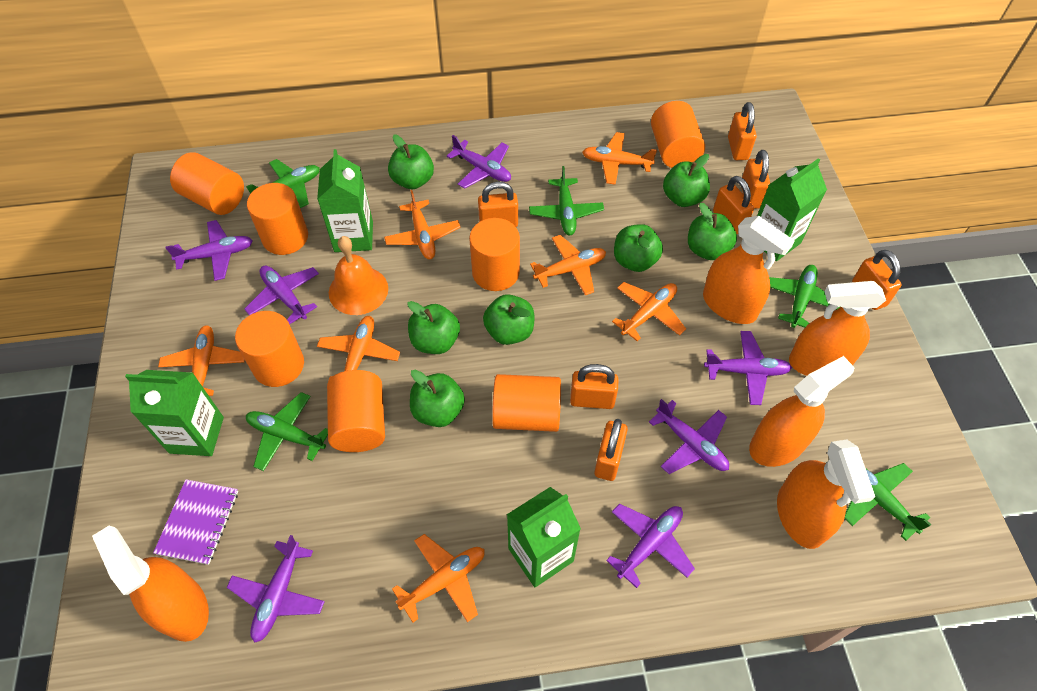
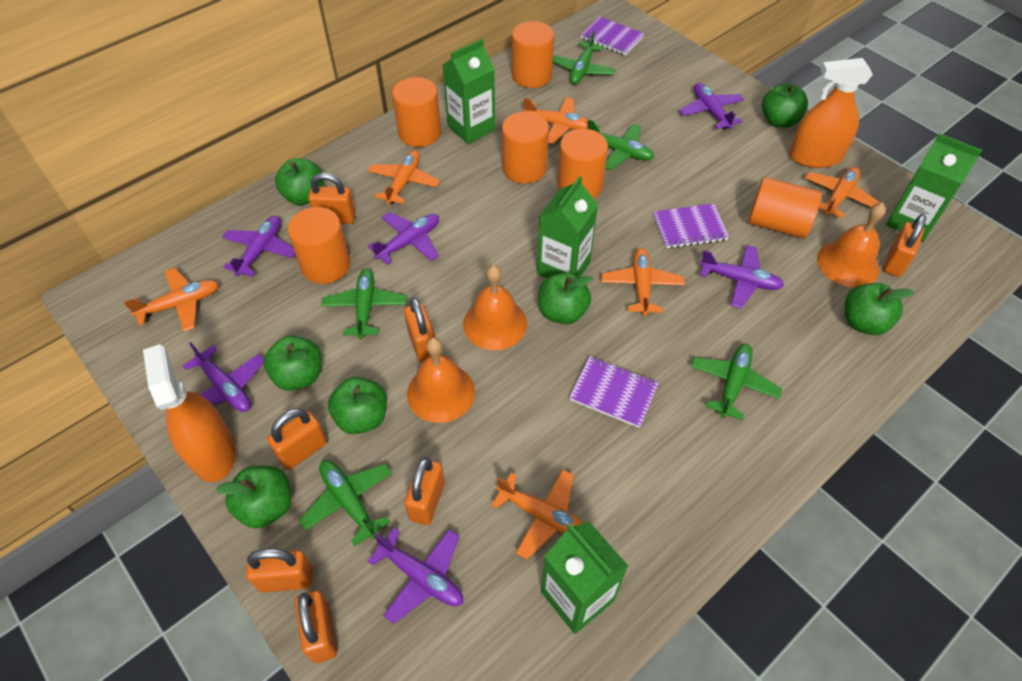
orange bell: [329,236,388,315] = 1 -> [407,337,475,423] [463,265,527,350] [817,203,886,288] = 3
orange cylinder: [170,152,244,215] [235,311,304,387] [247,183,308,255] [327,370,385,452] [469,218,520,291] [492,374,561,432] [651,101,705,168] = 7 -> [288,207,350,284] [392,77,441,147] [502,112,549,184] [512,21,554,88] [557,129,608,198] [748,177,822,238] = 6
orange plane: [158,325,245,396] [317,316,400,381] [384,190,461,259] [392,534,485,622] [530,235,606,295] [582,132,657,185] [612,282,686,341] = 7 -> [124,267,219,332] [367,150,440,204] [491,470,584,560] [523,97,588,144] [601,248,685,316] [805,167,880,219] = 6
orange spray bottle: [92,526,209,642] [703,216,795,324] [749,356,855,467] [777,440,875,549] [789,281,886,376] = 5 -> [143,344,236,482] [789,58,873,168] = 2
purple notebook: [153,479,238,565] = 1 -> [569,356,659,428] [581,17,645,56] [653,204,729,249] = 3
purple plane: [165,220,253,281] [227,535,325,643] [244,266,319,325] [447,135,511,189] [606,504,695,588] [649,399,729,474] [704,331,792,405] = 7 -> [183,342,264,412] [222,216,295,277] [368,212,439,265] [368,528,463,624] [679,83,744,129] [699,245,784,308] = 6

